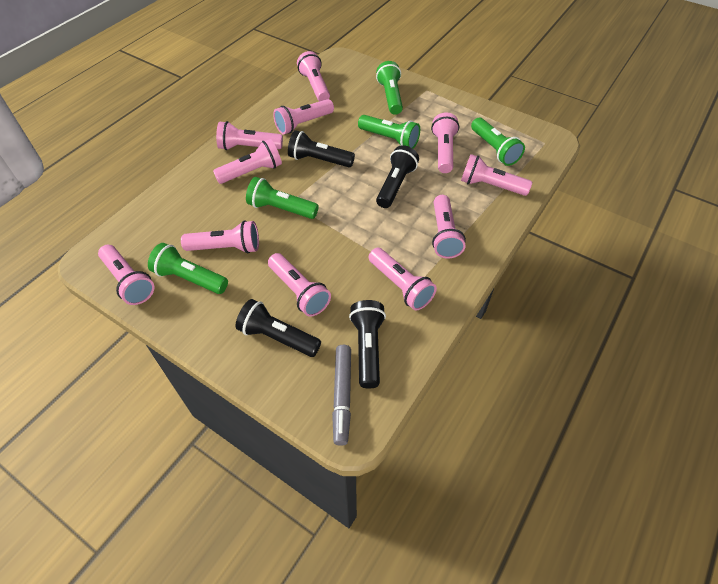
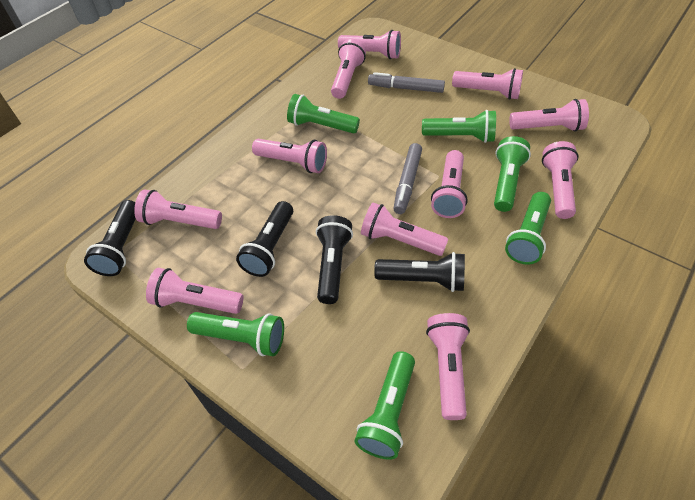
green flashlight: [148,243,228,294] [246,177,319,219] [358,115,420,148] [376,61,403,115] [471,118,525,166] = 5 -> [187,312,284,356] [287,94,360,134] [354,351,415,460] [422,110,496,143] [494,136,531,212] [505,192,551,265] = 6
grey marker: [332,345,351,446] = 1 -> [368,72,445,93] [393,143,422,214] = 2

